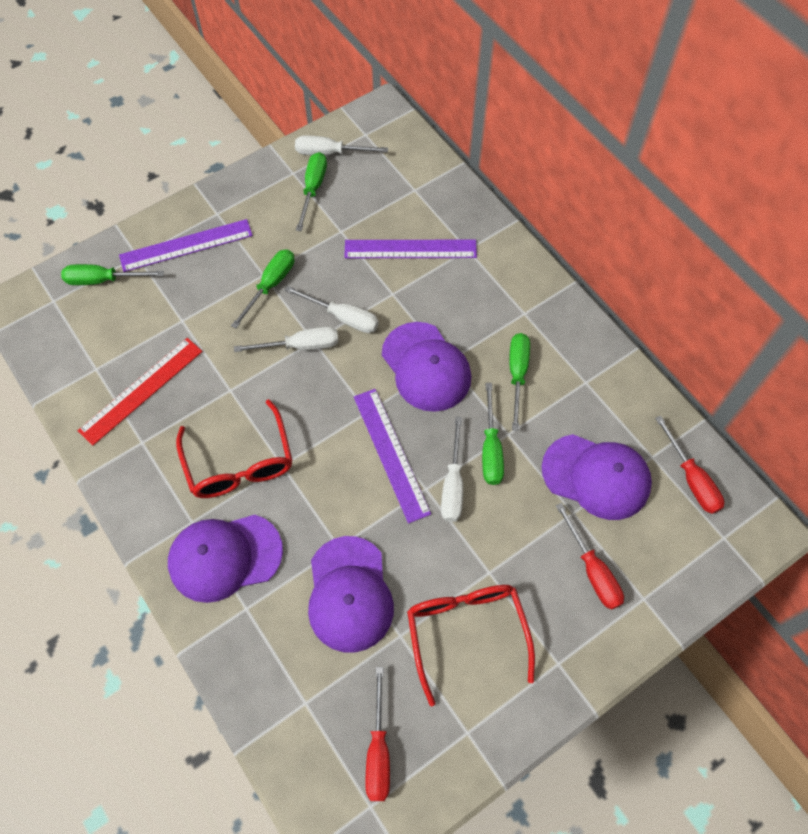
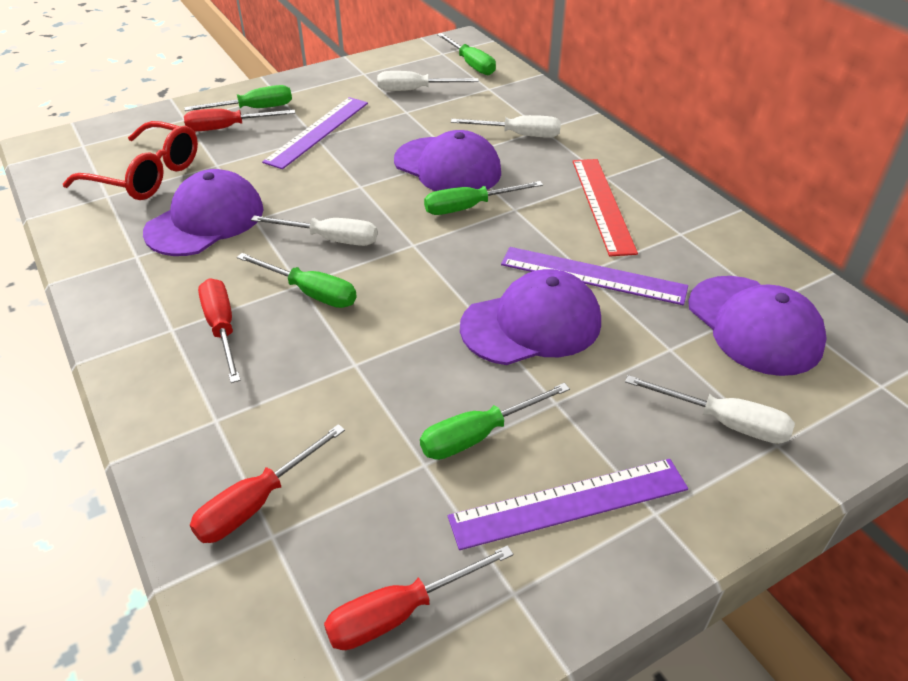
red glasses: [176,399,292,498] [407,585,535,706] = 2 -> [63,121,198,200] = 1
red screwdriver: [365,667,390,801] [556,503,624,610] [655,416,724,514] = 3 -> [184,109,295,131] [190,424,345,543] [198,278,241,383] [324,545,513,650] = 4

